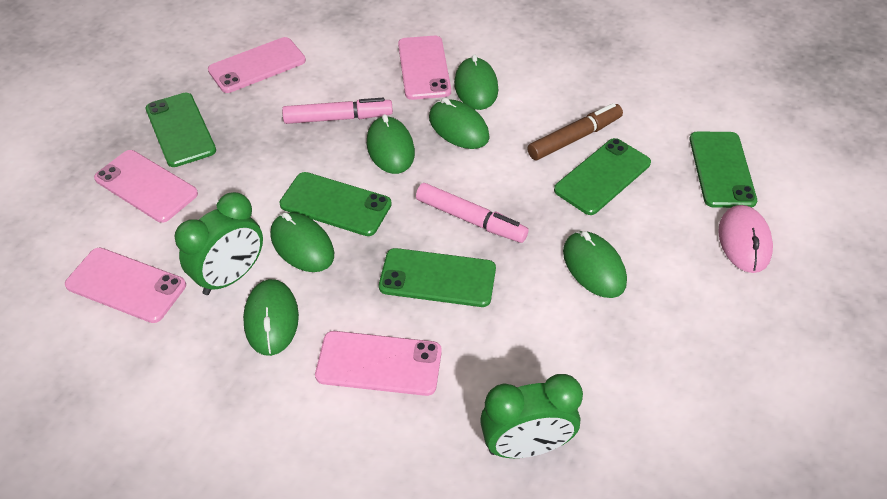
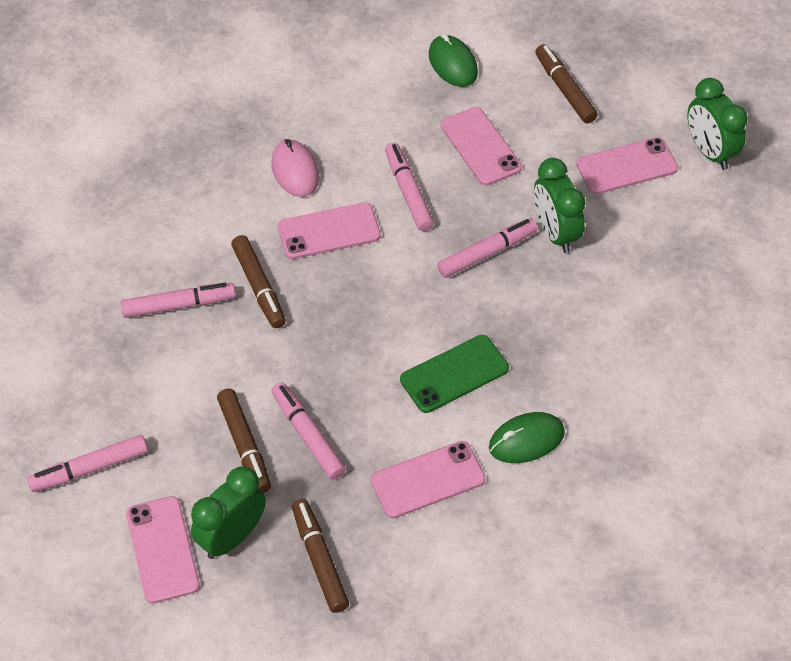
brown marker: [527,103,623,160] = 1 -> [217,389,271,493] [231,235,286,328] [292,499,349,613] [535,44,598,123] = 4
green clock: [174,192,263,295] [480,374,583,458] = 2 -> [191,466,266,559] [534,158,585,253] [687,78,748,170] = 3
green mouse: [243,279,299,356] [270,212,334,272] [367,114,415,174] [429,98,490,149] [454,54,498,110] [563,231,627,298] = 6 -> [429,34,478,87] [489,412,565,463] = 2
green phone: [145,93,216,167] [280,172,392,236] [379,248,496,307] [554,138,651,215] [690,132,757,208] = 5 -> [400,335,509,413] = 1
pink marker: [282,98,393,124] [416,183,529,243] = 2 -> [27,435,148,492] [120,283,236,318] [272,382,346,480] [385,142,434,231] [437,218,538,278] = 5

